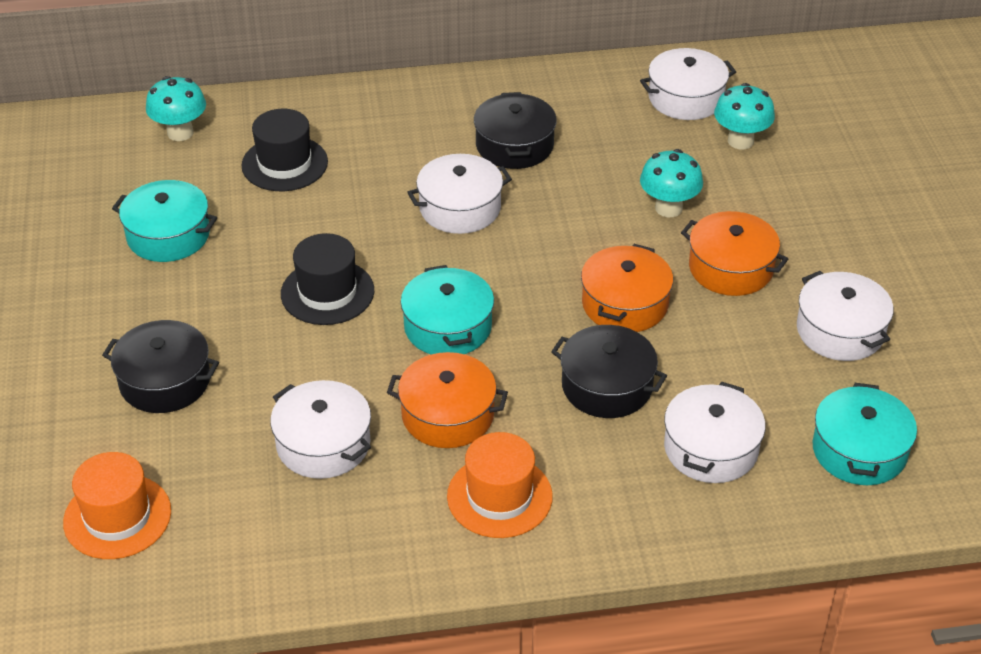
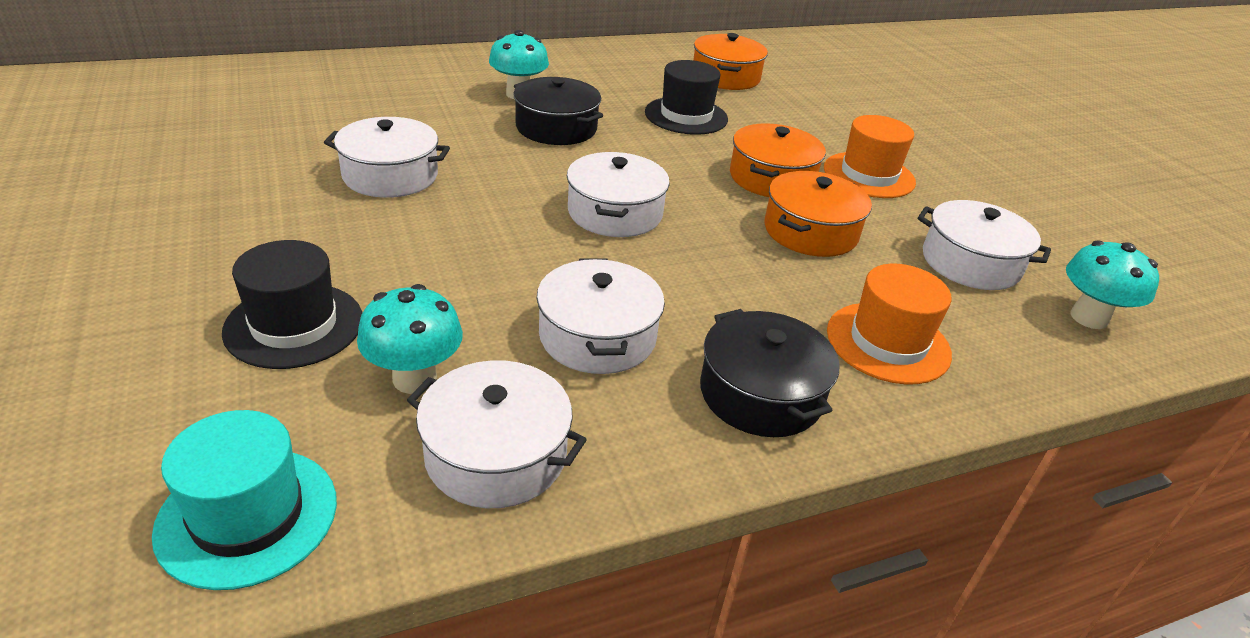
black pot: [102,320,219,413] [474,92,557,169] [551,325,667,418] = 3 -> [513,77,603,145] [700,309,840,437] = 2
turquoise hat: none = 0 -> [152,410,337,590] = 1
turquoise pot: [112,180,217,262] [401,265,494,354] [812,383,917,485] = 3 -> none = 0

